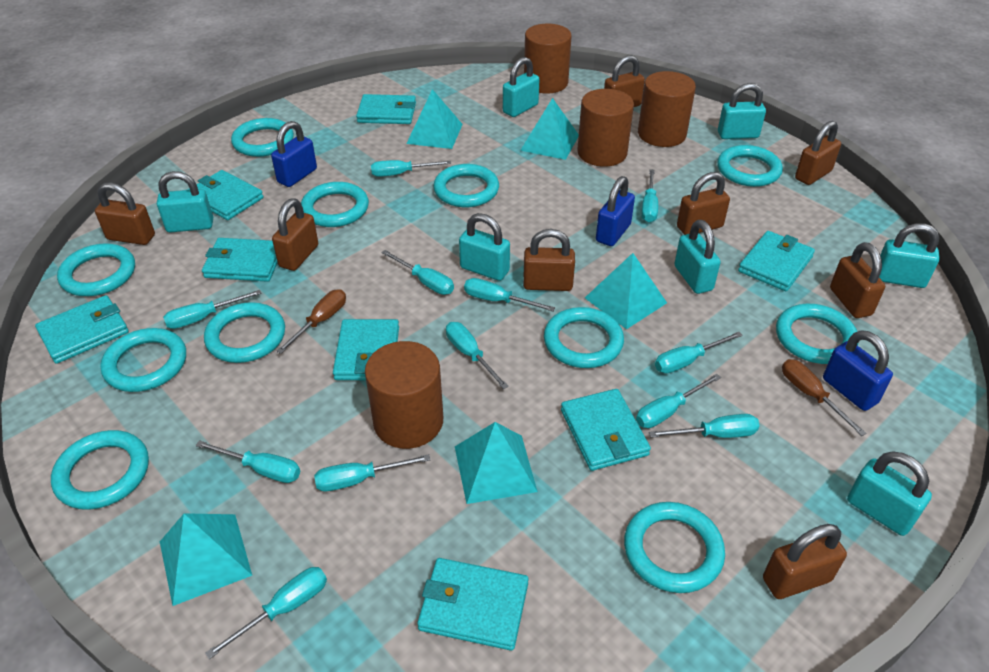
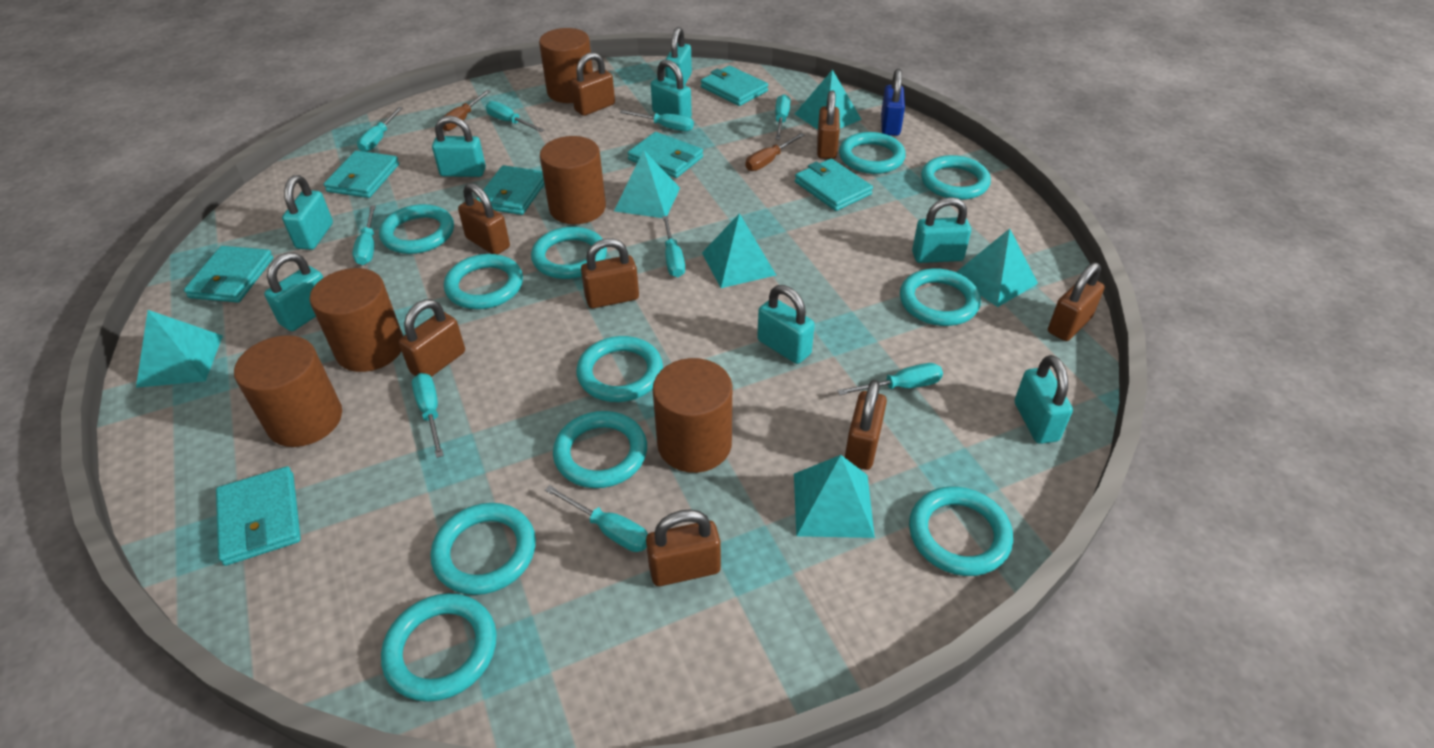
blue padlock: [271,121,317,187] [596,176,635,246] [823,330,893,411] = 3 -> [881,69,905,136] = 1
brown cylinder: [365,341,443,449] [524,24,572,93] [577,89,634,167] [638,71,696,147] = 4 -> [234,335,342,447] [310,268,403,372] [539,28,593,103] [540,136,606,224] [653,358,732,473] = 5
turquoise padlock: [157,171,213,233] [459,213,510,281] [503,57,540,117] [674,220,721,294] [718,83,766,139] [847,452,932,536] [879,223,940,288] = 7 -> [264,252,323,331] [282,175,333,250] [432,115,486,177] [651,59,692,118] [665,27,692,85] [757,285,815,364] [912,197,971,263] [1015,355,1073,444] = 8
turquoise pyramid: [160,513,252,606] [406,89,463,149] [455,422,538,504] [520,98,579,160] [585,253,667,329] = 5 -> [136,310,223,388] [614,150,680,218] [702,213,776,288] [794,455,875,538] [795,69,862,130] [956,229,1038,307] = 6
turquoise screwdriver: [163,290,262,329] [196,440,300,483] [205,567,327,659] [314,454,430,491] [371,160,451,177] [381,250,454,295] [446,322,509,389] [464,278,555,311] [636,374,721,428] [642,169,658,222] [649,414,759,438] [655,332,743,373] = 12 -> [352,205,376,265] [357,107,403,152] [412,373,444,458] [486,101,544,132] [545,485,648,552] [620,110,694,131] [662,216,685,277] [775,94,791,140] [837,363,943,395] = 9
turquoise wallet: [35,295,129,364] [188,170,264,220] [202,238,278,282] [333,319,399,380] [356,94,416,124] [417,558,529,651] [561,389,651,471] [738,231,815,291] = 8 -> [184,246,274,303] [216,466,301,566] [324,151,399,198] [476,165,544,215] [628,132,703,178] [701,66,768,106] [795,159,873,211] = 7

